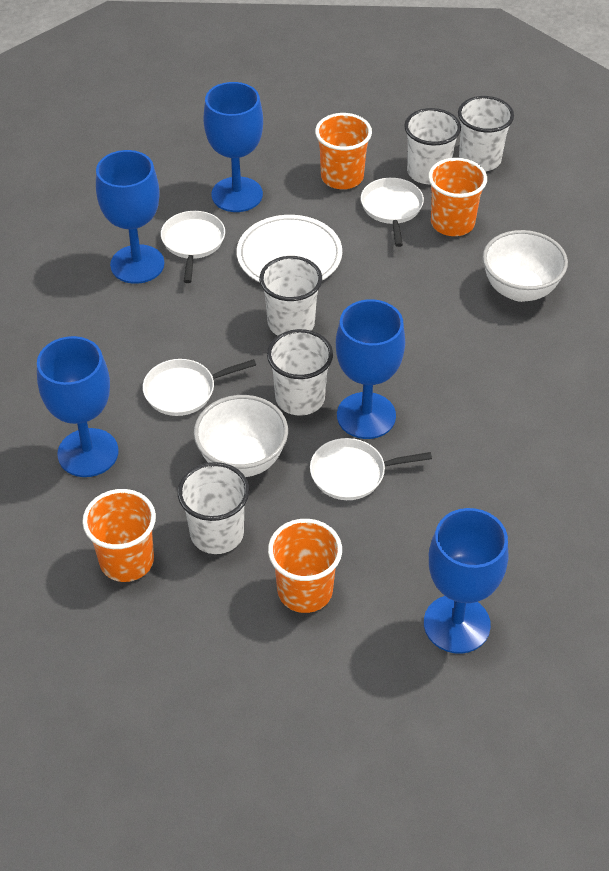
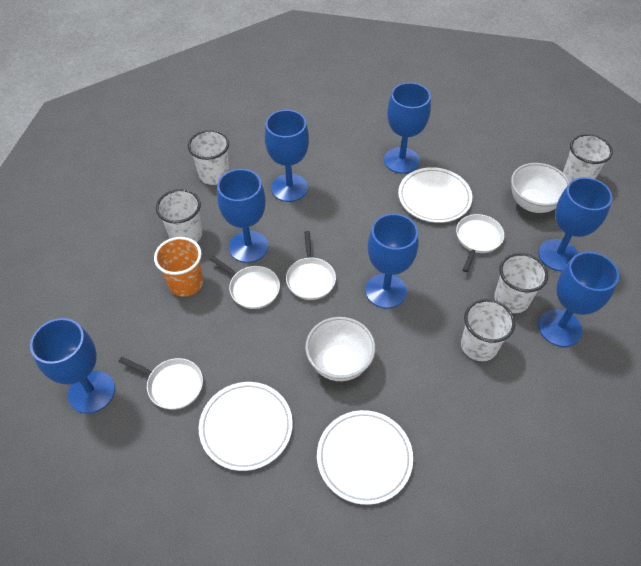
blue goblet: [37,336,119,477] [96,150,164,284] [203,82,263,212] [336,299,405,439] [424,508,508,654] = 5 -> [30,318,115,414] [217,169,268,263] [265,110,309,202] [365,214,418,309] [384,82,431,174] [538,177,613,271] [538,252,619,347] = 7
orange cup: [82,489,156,582] [268,519,342,613] [315,113,372,189] [428,158,487,236] = 4 -> [154,237,203,297] = 1
white plate: [237,215,342,282] = 1 -> [199,382,293,471] [317,410,413,505] [398,167,472,223] = 3

